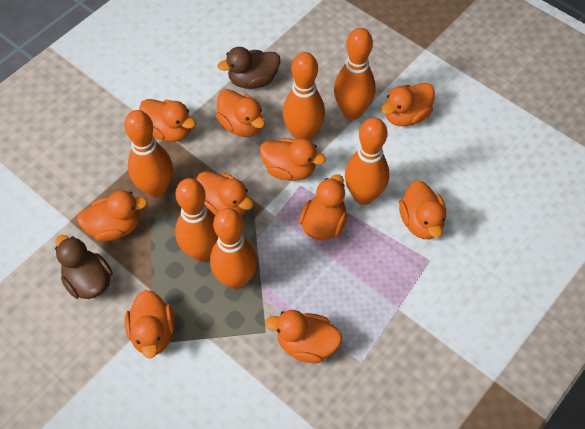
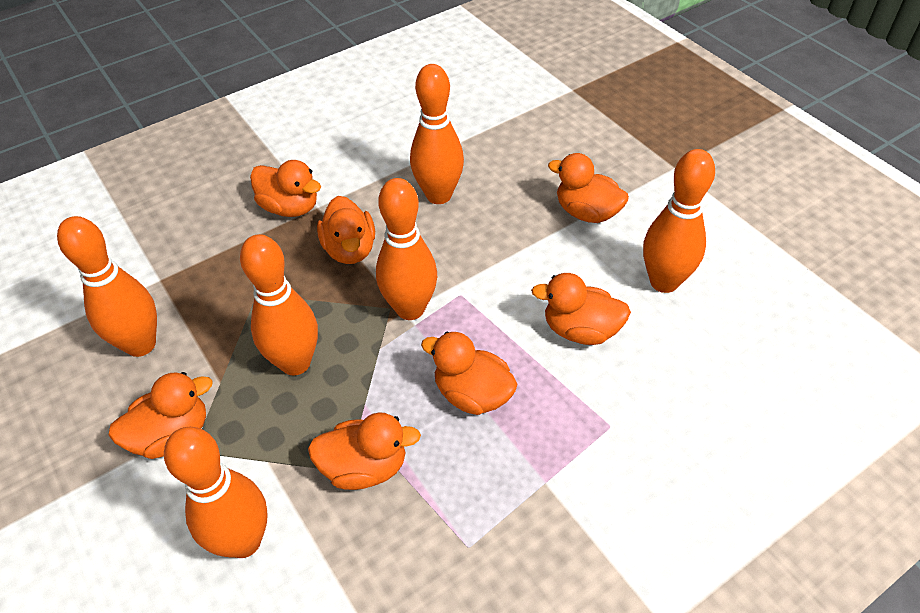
brown duck: [55,235,113,299] [218,47,280,89] = 2 -> none = 0
orange duck: [77,190,148,241] [125,290,175,359] [139,99,196,142] [196,171,254,216] [216,89,265,137] [260,138,326,181] [265,310,342,363] [299,174,347,240] [381,83,435,126] [399,180,446,239] = 10 -> [108,372,212,459] [250,160,321,217] [308,412,421,490] [317,196,375,264] [421,332,518,415] [531,273,631,345] [548,153,629,223] = 7

